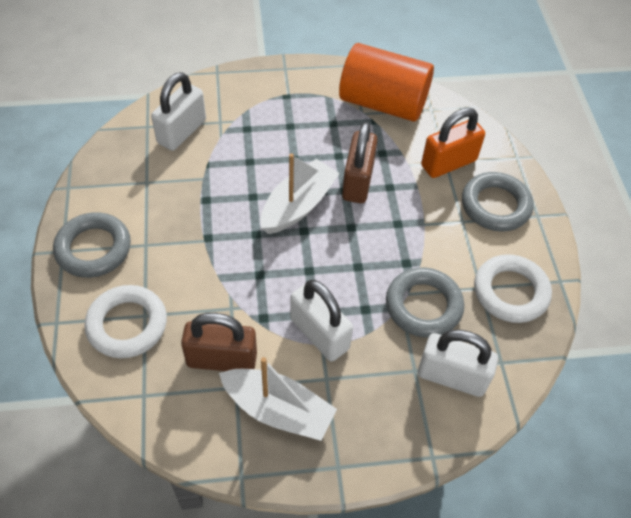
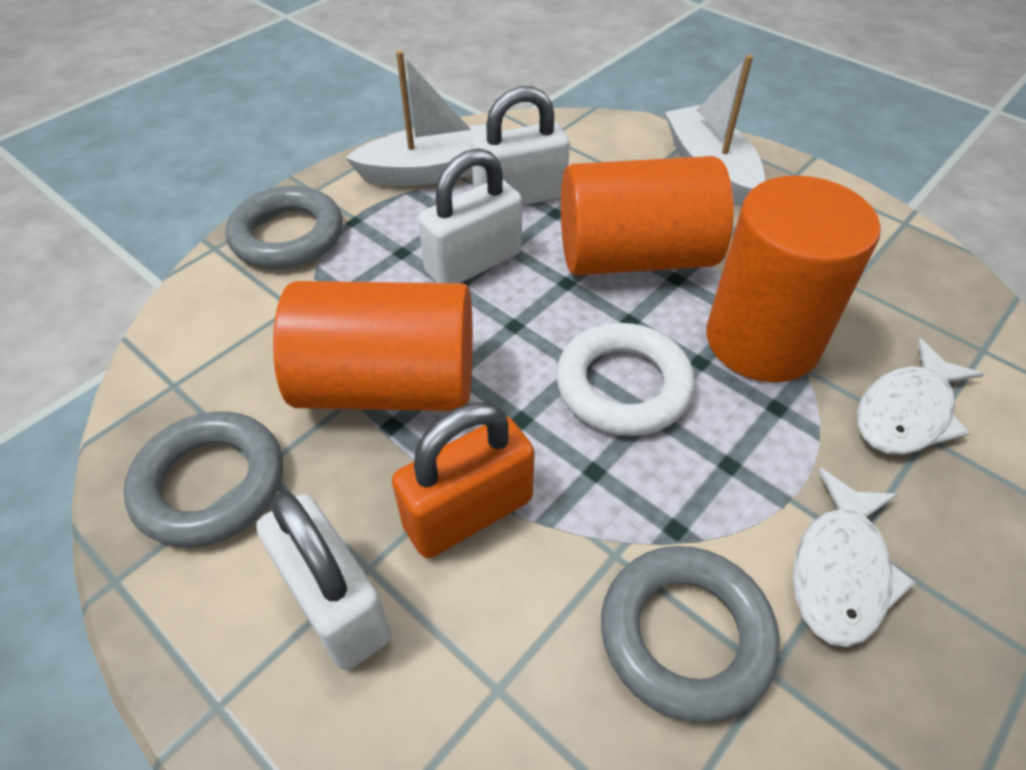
brown padlock: [181,313,257,371] [342,122,378,203] = 2 -> none = 0
orange cylinder: [339,43,434,122] = 1 -> [273,281,473,411] [561,156,734,275] [706,175,881,382] = 3
white fish: none = 0 -> [793,467,916,647] [857,338,984,455] = 2
white ring: [84,285,167,358] [474,254,552,323] = 2 -> [556,323,695,436] = 1

